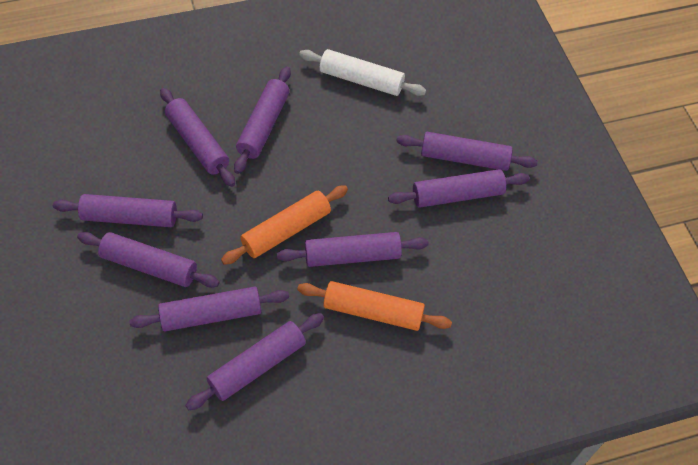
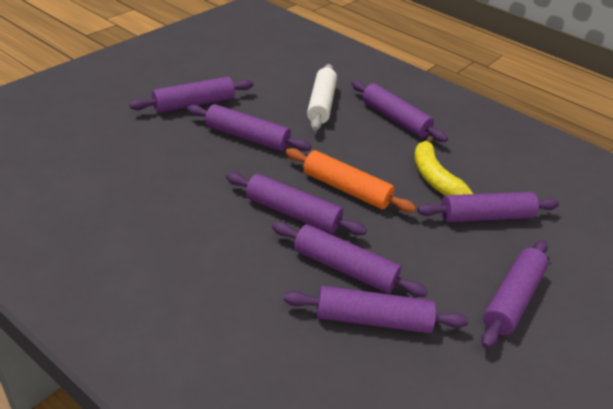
orange rolling pin: [221,185,348,265] [297,281,452,331] = 2 -> [286,148,416,213] = 1
purple rolling pin: [53,194,203,227] [77,232,220,288] [129,287,289,331] [160,88,235,187] [185,313,324,410] [234,67,291,174] [277,232,429,267] [388,169,530,208] [396,132,538,171] = 9 -> [129,77,253,113] [187,104,311,151] [226,172,367,235] [272,222,428,297] [284,286,468,333] [351,81,448,142] [417,192,559,222] [481,240,548,349] = 8
yellow banana: none = 0 -> [414,136,473,196] = 1

